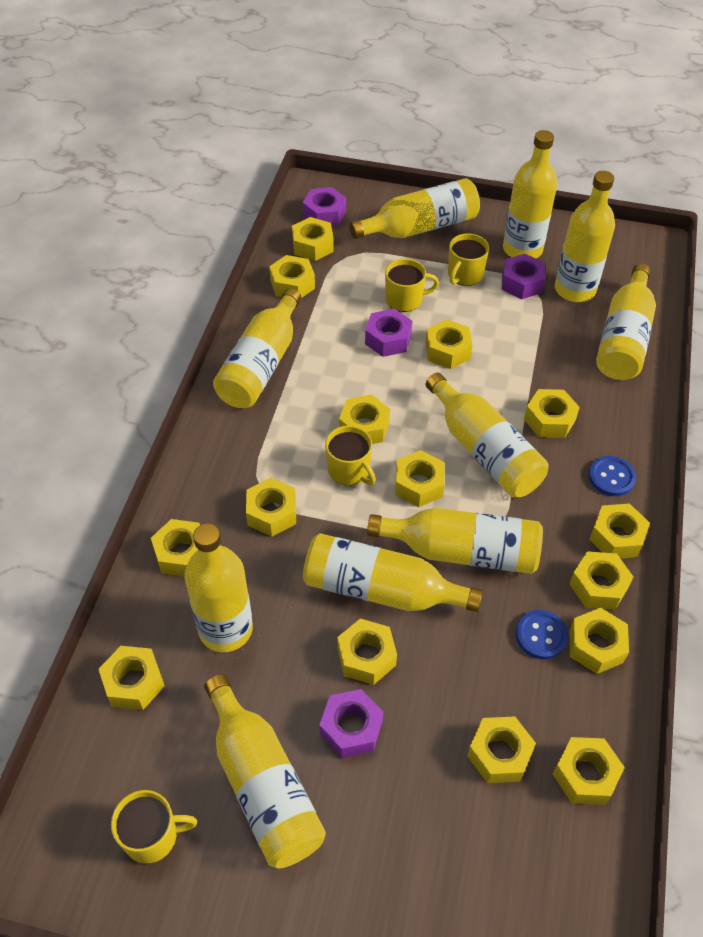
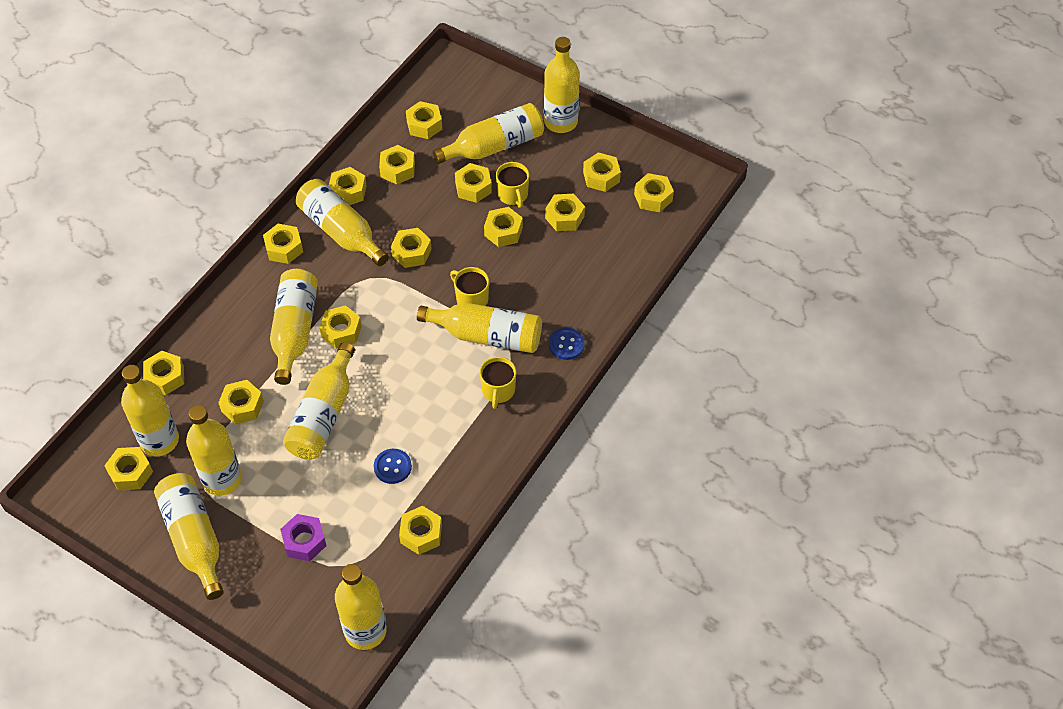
purple nut: [303,187,346,226] [319,689,383,758] [365,309,412,357] [502,254,545,299] = 4 -> [280,514,326,561] = 1
yellow mug: [111,790,197,863] [325,426,376,485] [385,259,439,312] [448,234,489,286] = 4 -> [450,267,489,306] [480,357,516,409] [496,162,529,208] = 3

